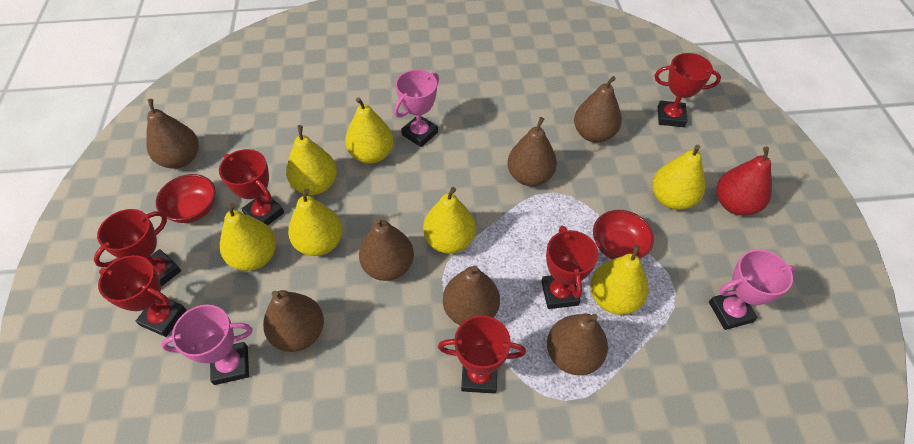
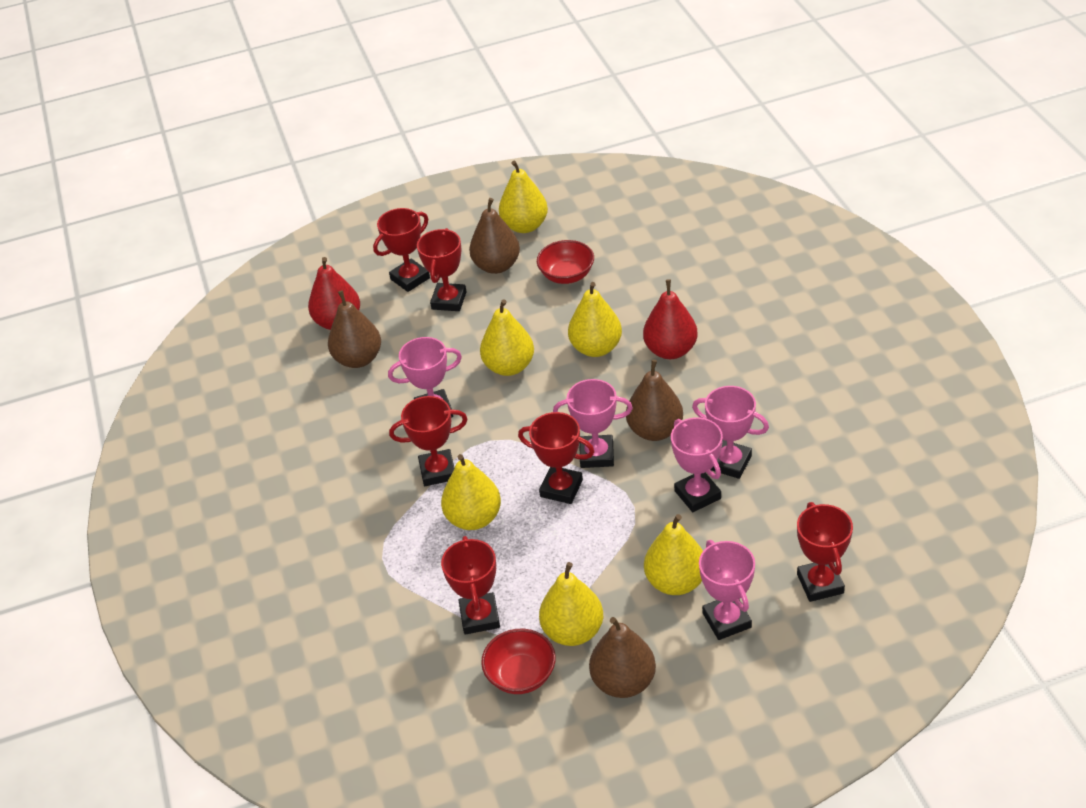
brown pear: [146,99,199,169] [263,290,324,352] [359,218,414,281] [443,265,500,325] [507,117,557,186] [547,313,608,375] [574,76,622,143] = 7 -> [328,290,381,368] [469,198,520,274] [589,617,656,698] [626,359,683,441] = 4
pink trophy: [161,305,253,385] [394,69,439,147] [709,249,796,330] = 3 -> [388,337,462,418] [553,379,633,468] [671,417,723,512] [692,386,769,479] [699,540,755,640] = 5
red pear: [717,147,772,216] = 1 -> [308,257,360,330] [643,279,698,359] = 2
yellow pear: [220,203,276,271] [286,125,337,195] [288,189,343,256] [345,97,394,164] [423,187,476,254] [590,245,649,315] [652,145,705,210] = 7 -> [441,454,501,530] [480,299,534,376] [499,161,548,233] [539,562,603,646] [568,282,622,357] [644,514,703,595] = 6

